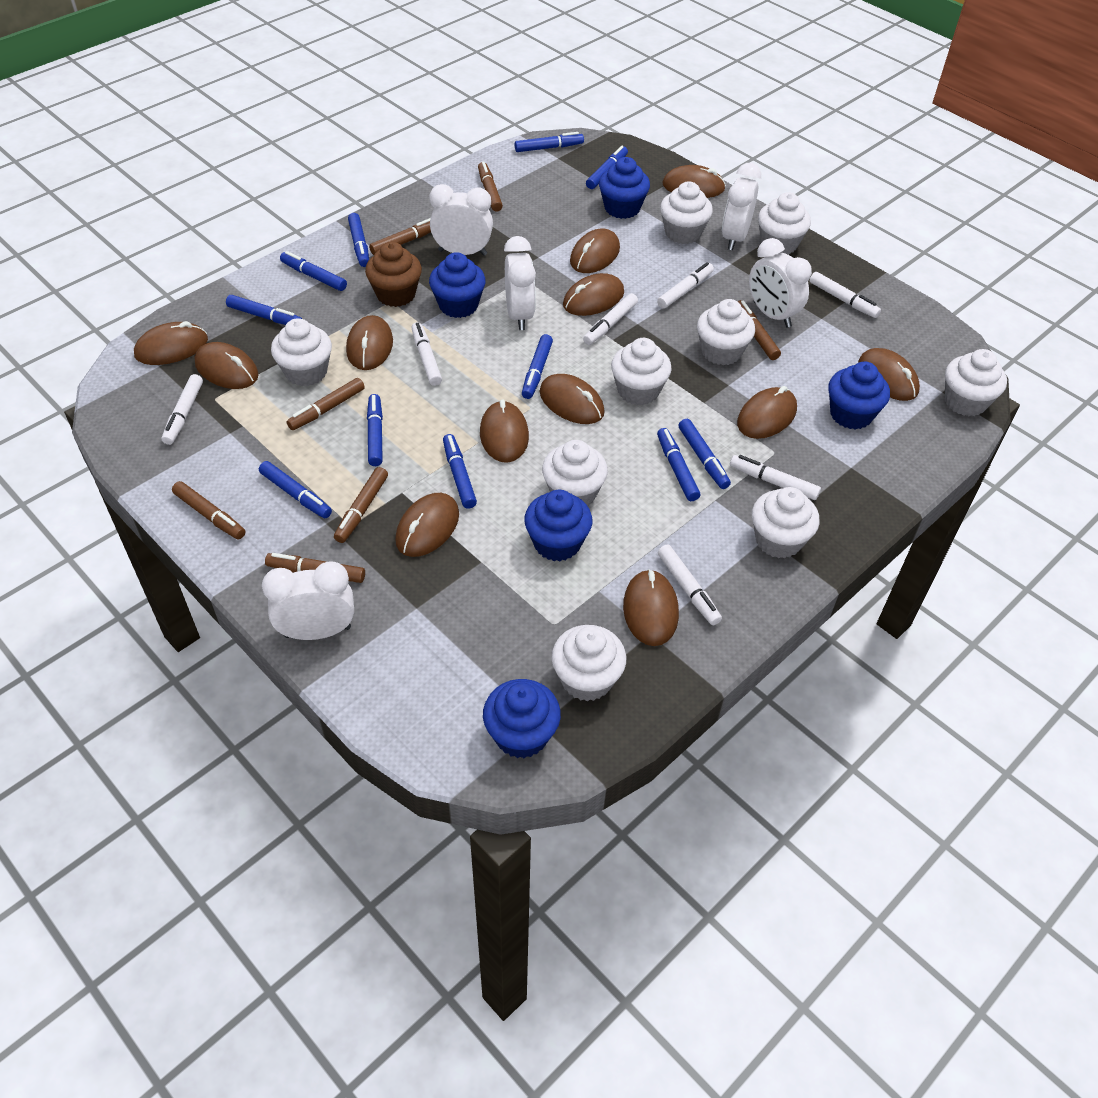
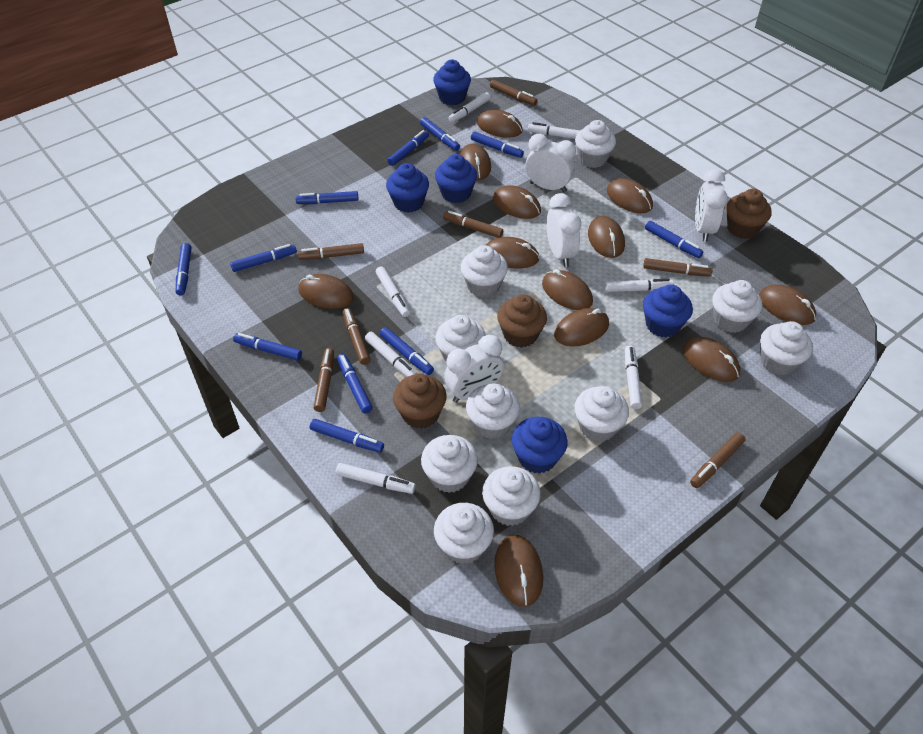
brown cupcake: [365,242,422,307] = 1 -> [393,373,447,429] [497,294,547,348] [726,189,772,239] = 3
white clock: [262,562,354,640] [430,184,493,256] [504,236,536,330] [722,163,761,250] [749,238,812,328] = 5 -> [444,335,504,403] [526,134,576,192] [546,193,581,267] [695,169,728,242] = 4
white cupcake: [271,318,332,386] [542,440,608,506] [552,625,626,701] [611,338,671,405] [660,181,713,244] [697,299,755,365] [752,487,819,558] [758,193,811,254] [945,349,1007,416] = 9 -> [421,435,478,493] [434,503,494,564] [435,315,486,362] [461,245,508,297] [466,383,520,439] [482,466,541,526] [574,386,629,442] [575,120,616,168] [712,280,762,333] [760,321,813,376] = 10

